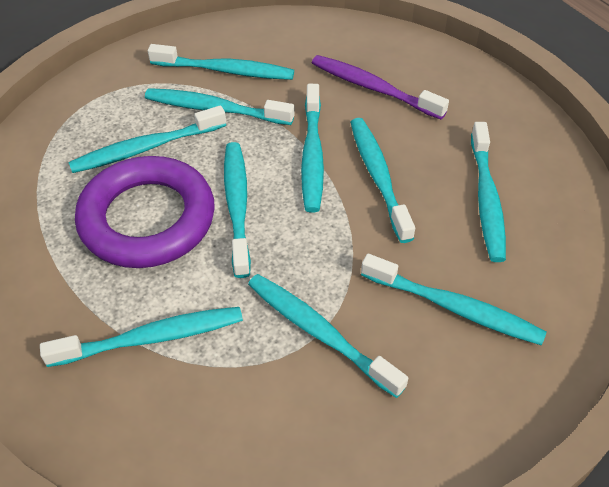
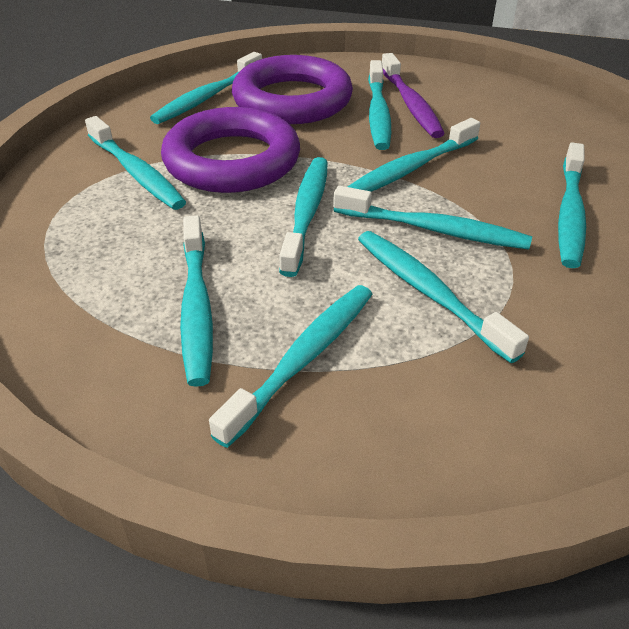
purple ring: [75,156,215,268] = 1 -> [161,107,300,193] [232,55,353,124] = 2

